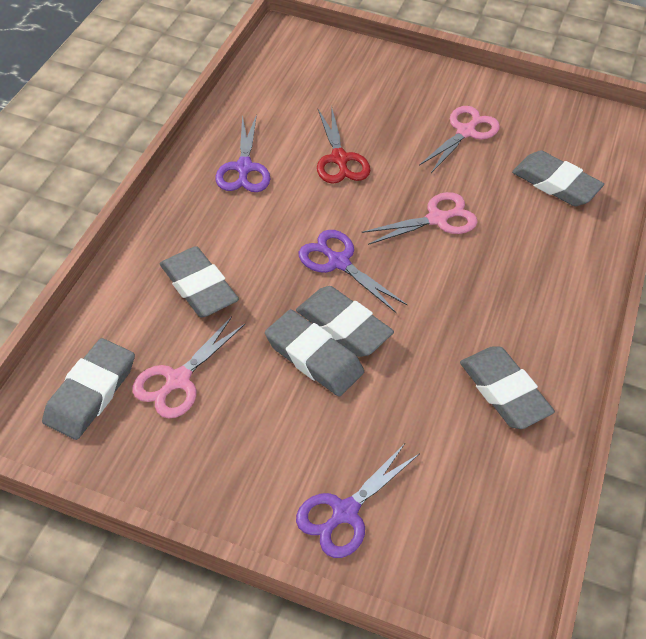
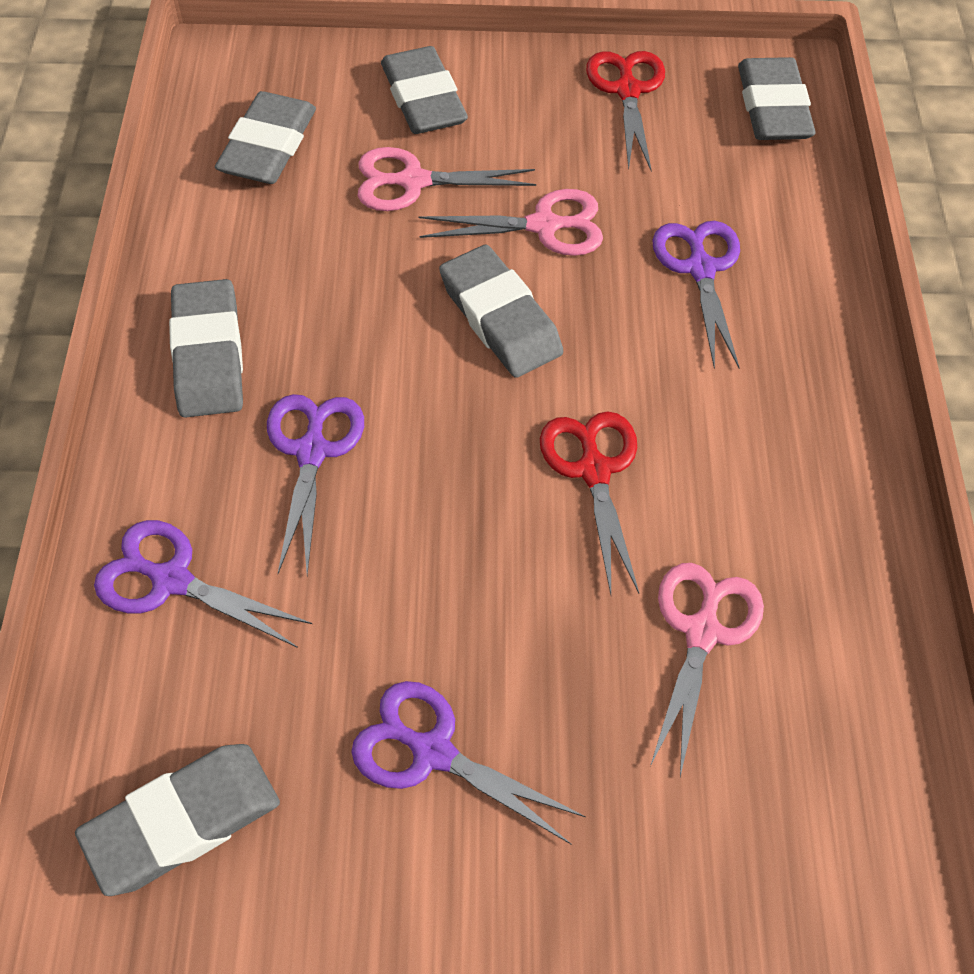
purple scissors: [215,114,270,192] [296,442,419,558] [299,230,408,313] = 3 -> [94,520,312,648] [267,394,364,575] [351,681,586,844] [652,221,740,369] = 4
red scissors: [317,109,370,184] = 1 -> [540,412,639,595] [586,51,665,171] = 2

